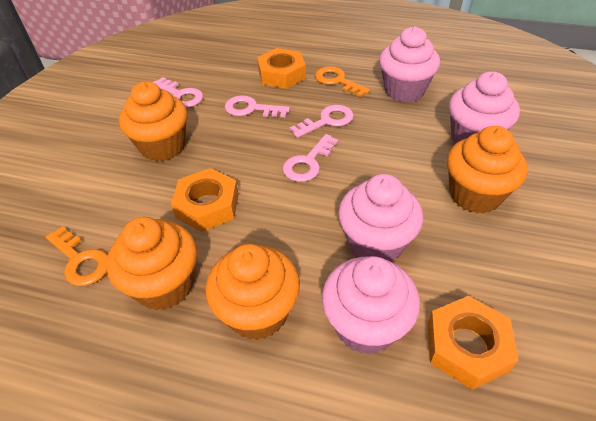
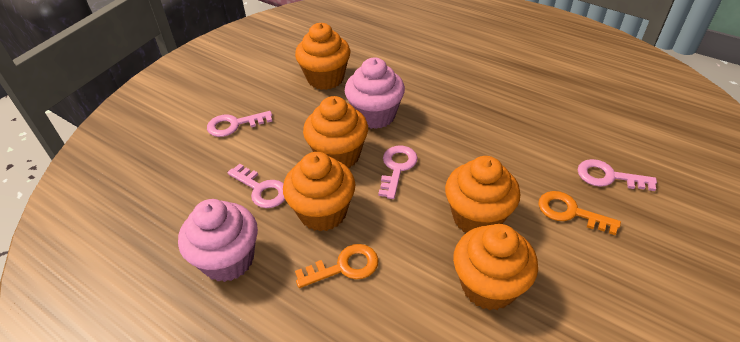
orange cupcake: [106,217,197,310] [119,81,187,161] [205,244,300,340] [447,126,528,214] = 4 -> [283,152,356,231] [295,23,350,90] [303,96,368,168] [445,156,521,232] [453,224,538,310] = 5
orange nut: [171,168,239,232] [257,48,306,89] [428,296,519,390] = 3 -> none = 0
pink cupcake: [322,256,420,354] [338,174,423,262] [379,26,440,102] [449,71,520,144] = 4 -> [178,199,258,282] [345,58,405,129] = 2

